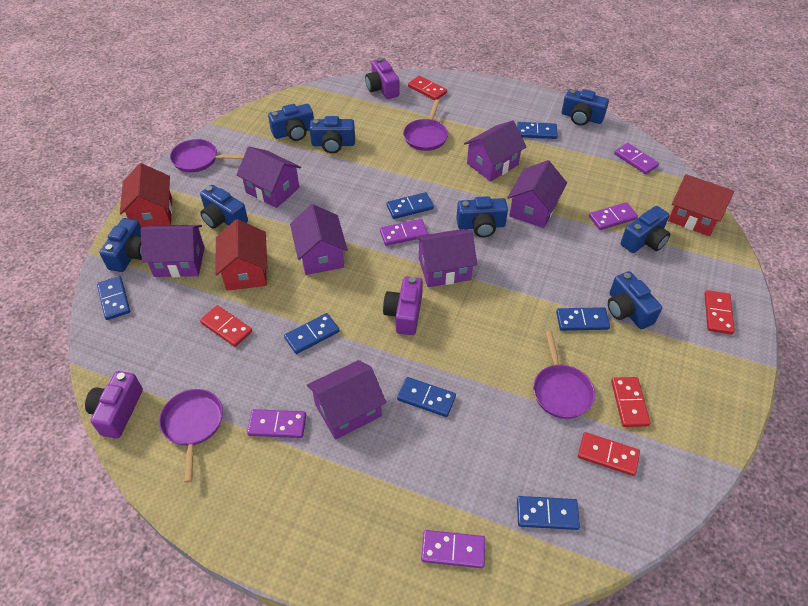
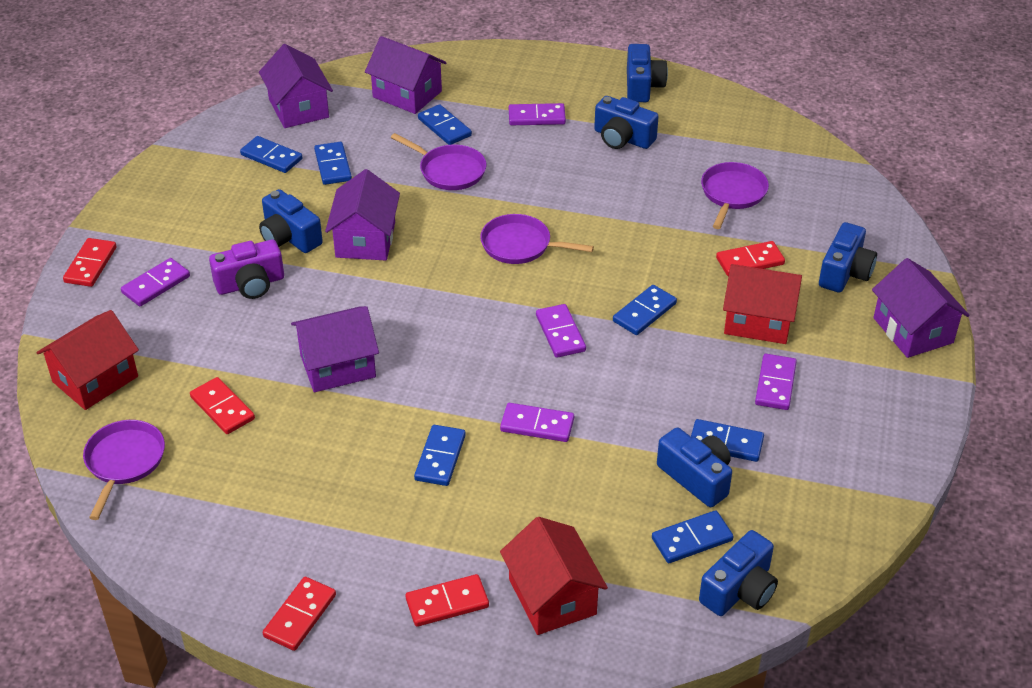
blue camera: [100,218,142,272] [200,185,248,229] [268,104,314,141] [310,116,355,153] [456,196,508,237] [562,89,609,126] [608,271,662,329] [621,206,670,253] = 8 -> [259,189,323,253] [594,96,659,149] [627,44,668,102] [657,428,732,507] [699,530,778,616] [819,222,877,293] = 6
purple camera: [85,371,143,439] [365,58,399,99] [383,276,423,335] = 3 -> [209,240,284,299] = 1
purple house: [141,225,205,277] [236,147,301,208] [290,204,348,275] [307,360,386,440] [415,229,477,287] [464,120,526,181] [507,160,567,228] = 7 -> [259,44,333,128] [291,306,379,392] [325,169,400,260] [365,36,447,114] [872,258,970,358] = 5

